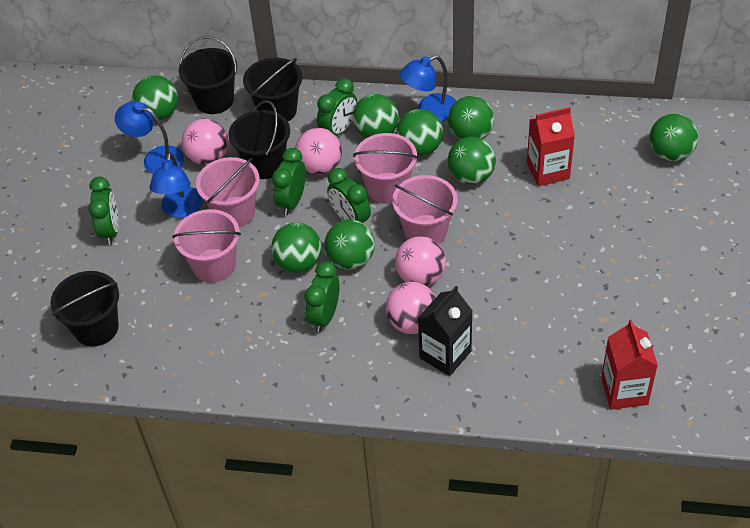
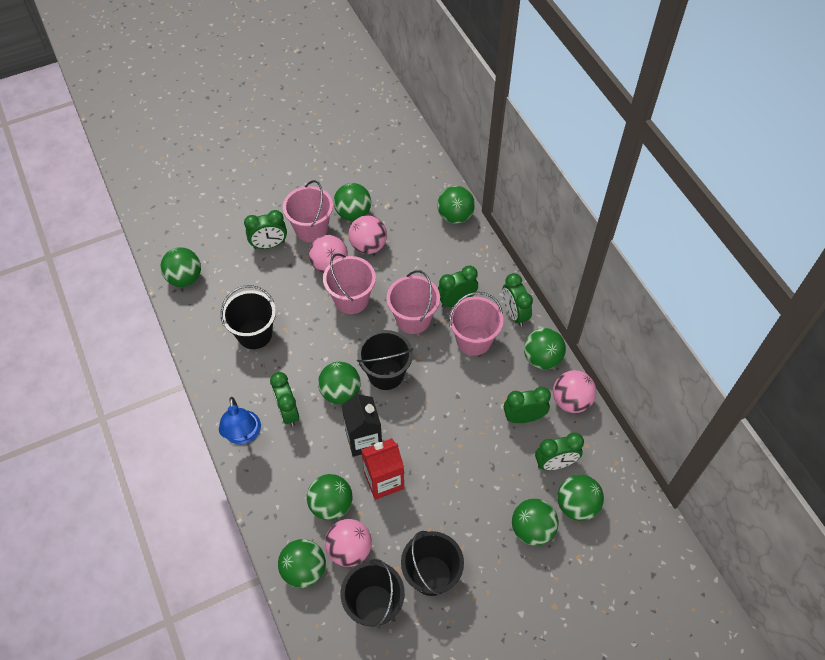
blue lamp: [115,101,184,174] [149,152,203,218] [400,55,456,122] = 3 -> [219,397,261,445] = 1
green ball: [132,75,178,121] [271,223,321,273] [325,219,375,270] [353,94,399,138] [396,109,443,156] [448,96,494,140] [448,137,496,185] [649,114,698,161] = 8 -> [161,247,201,287] [278,539,326,588] [307,474,352,520] [318,362,361,404] [334,183,371,221] [437,186,475,224] [512,498,558,546] [524,328,566,369] [557,475,604,521] = 9
green clock: [89,177,119,245] [272,148,306,215] [305,261,340,332] [317,78,357,136] [327,168,371,223] = 5 -> [244,210,287,249] [270,372,299,426] [438,265,478,308] [502,273,533,327] [504,387,551,423] [535,432,584,470] = 6
red carton: [527,107,575,186] [601,320,658,410] = 2 -> [361,438,404,500] = 1

